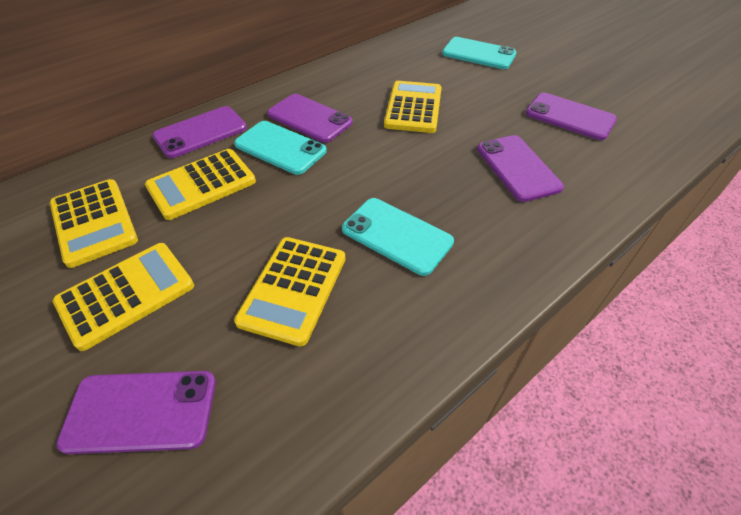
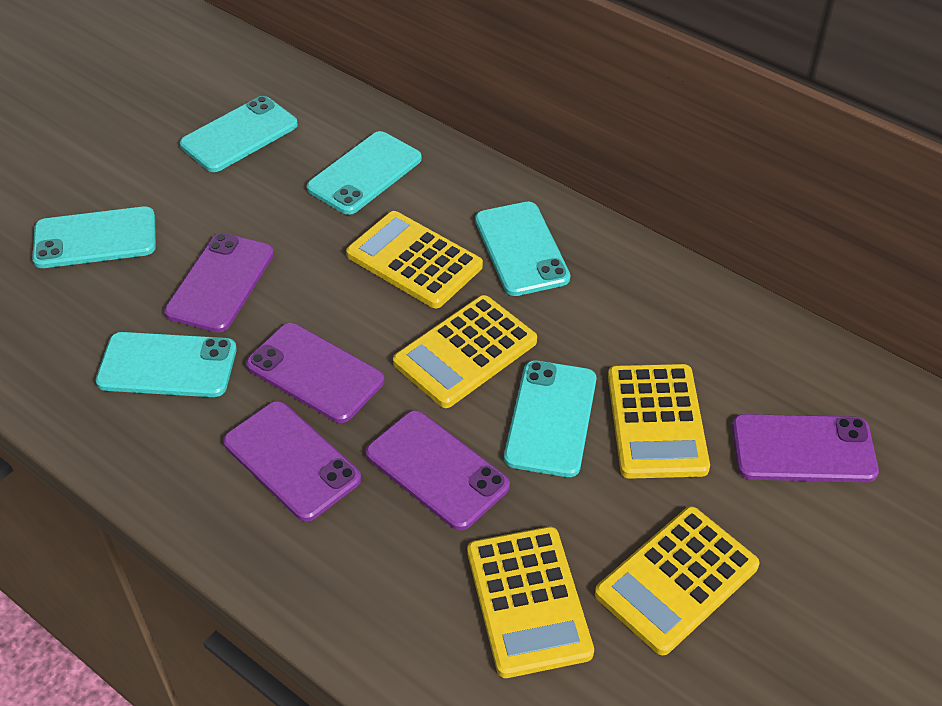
turquoise phone: [234,121,327,175] [342,198,454,276] [442,37,517,69] = 3 -> [32,206,156,268] [96,332,237,397] [180,96,298,172] [307,131,422,215] [475,202,570,296] [504,360,596,477] = 6

